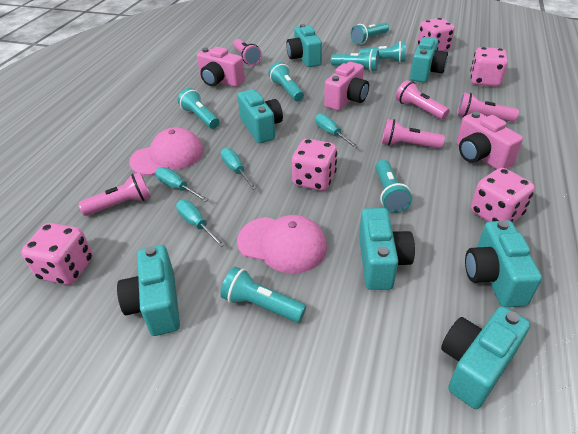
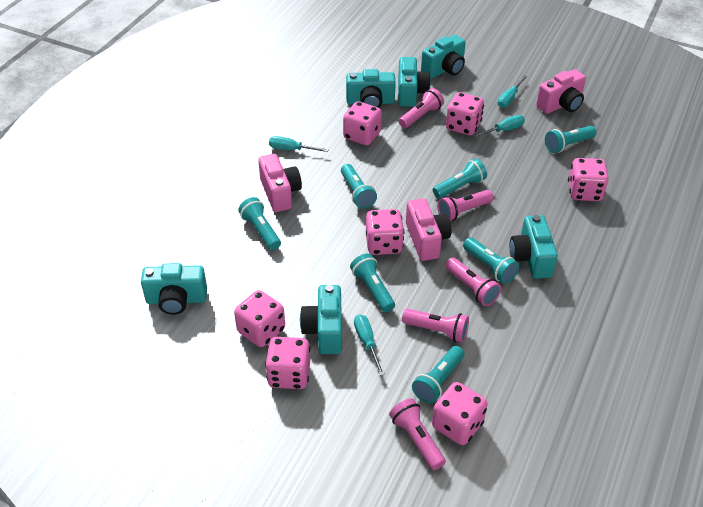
pink cap: [129,127,204,176] [237,215,327,273] = 2 -> none = 0
pink dice: [21,223,93,285] [292,139,337,191] [417,18,455,51] [470,47,508,86] [471,168,535,223] = 5 -> [234,290,285,347] [265,337,310,389] [343,101,382,146] [366,209,404,255] [432,382,488,445] [446,92,484,135] [568,158,609,201] = 7
turquoise camera: [117,245,180,336] [238,89,283,143] [286,24,322,67] [359,208,415,290] [410,37,448,82] [441,306,530,409] [465,220,542,307] = 7 -> [141,263,207,315] [300,285,342,354] [346,69,396,108] [398,57,431,107] [421,35,466,79] [510,215,558,279] = 6

